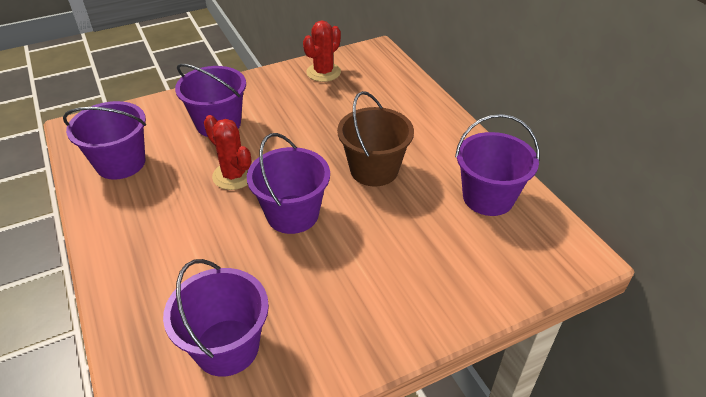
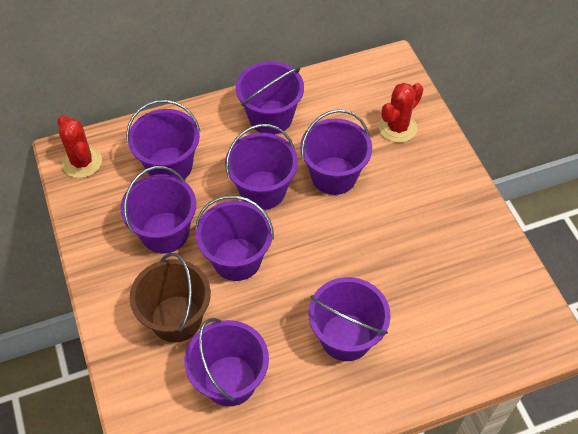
purple bucket: [63,101,146,180] [163,259,269,377] [175,64,246,137] [247,133,330,234] [455,114,540,216] = 5 -> [120,166,196,254] [126,100,200,179] [184,318,269,407] [195,195,274,281] [225,124,298,210] [236,61,304,134] [300,109,372,195] [309,277,391,361] = 8

